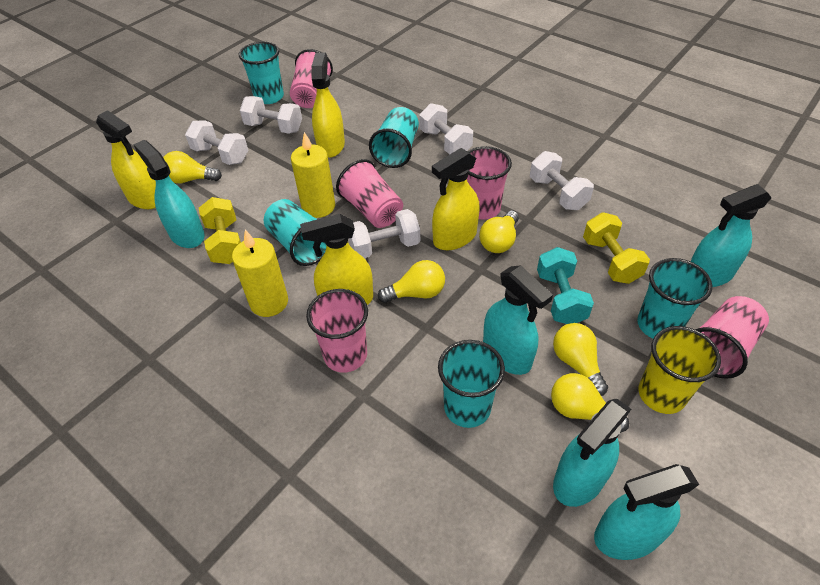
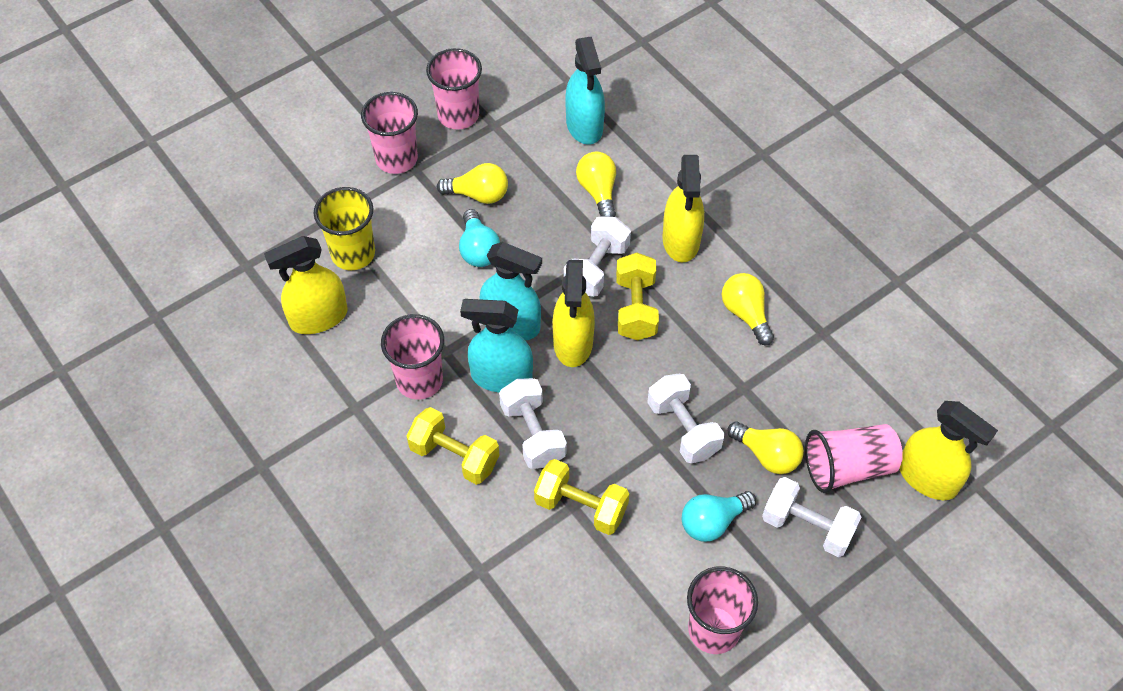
turquoise cup: [239,42,284,104] [264,199,326,266] [369,107,419,168] [438,340,505,428] [637,258,712,338] = 5 -> none = 0
turquoise dumbbell: [537,247,594,324] = 1 -> none = 0
turquoise light bulb: none = 0 -> [459,209,500,267] [682,491,756,542] = 2
turquoise spray bottle: [133,140,205,248] [483,265,553,375] [553,399,631,507] [594,464,699,560] [690,184,771,287] = 5 -> [460,299,533,392] [480,242,542,340] [566,37,605,145] = 3
white dumbbell: [185,120,248,165] [240,96,302,134] [349,209,420,258] [419,103,473,155] [530,151,594,210] = 5 -> [499,378,567,469] [564,216,631,297] [647,374,724,463] [762,477,861,557] = 4
yellow candle: [232,230,288,317] [291,132,335,218] = 2 -> none = 0
yellow dumbbell: [199,197,241,264] [583,212,650,284] = 2 -> [407,407,499,485] [534,459,629,535] [616,253,659,340] = 3
yellow light bulb: [163,151,222,184] [378,260,445,303] [479,210,519,253] [551,373,629,433] [553,323,608,396] = 5 -> [437,163,508,204] [576,152,616,217] [722,273,774,345] [727,422,804,474] = 4

